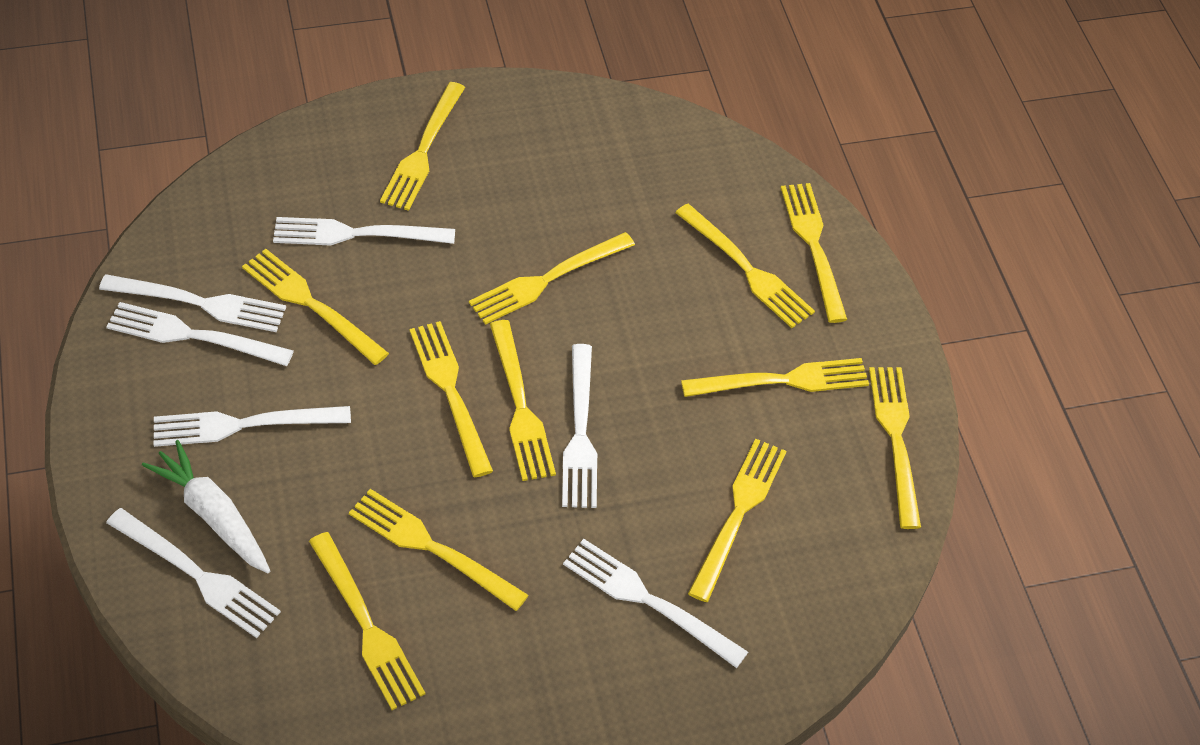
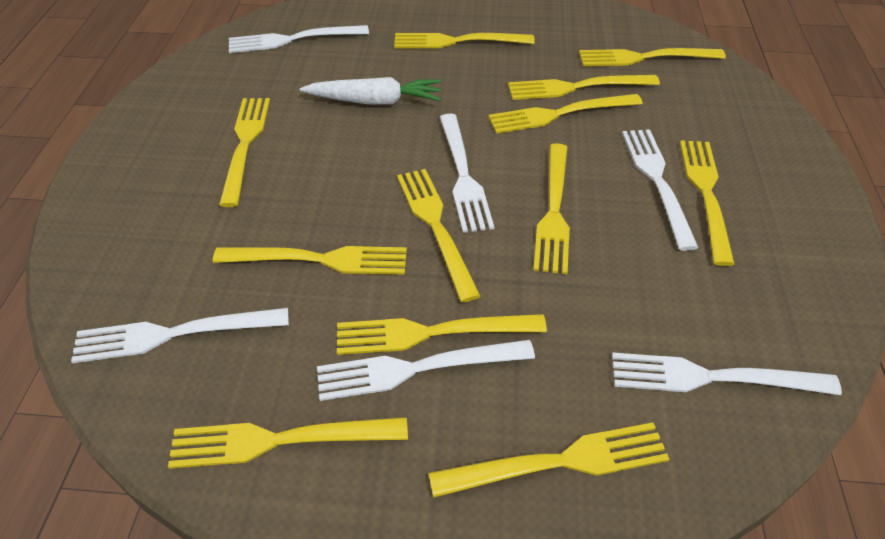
white fork: [99,274,286,332] [106,302,294,366] [106,508,281,638] [154,406,351,447] [273,217,455,245] [562,344,597,508] [563,539,748,668] = 7 -> [71,308,289,363] [229,25,369,53] [317,340,535,401] [440,114,494,233] [612,353,842,395] [622,129,699,251] = 6

